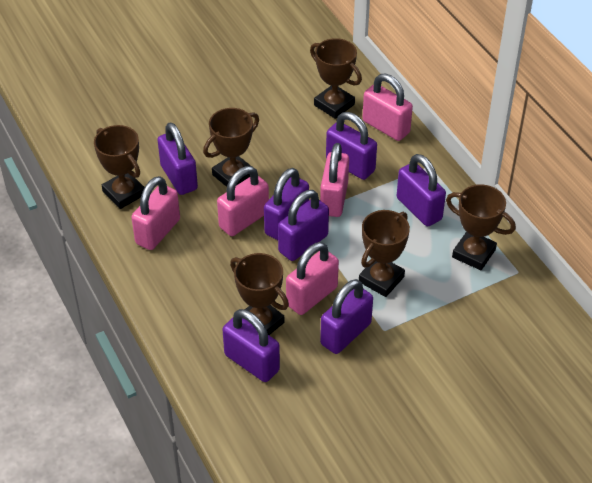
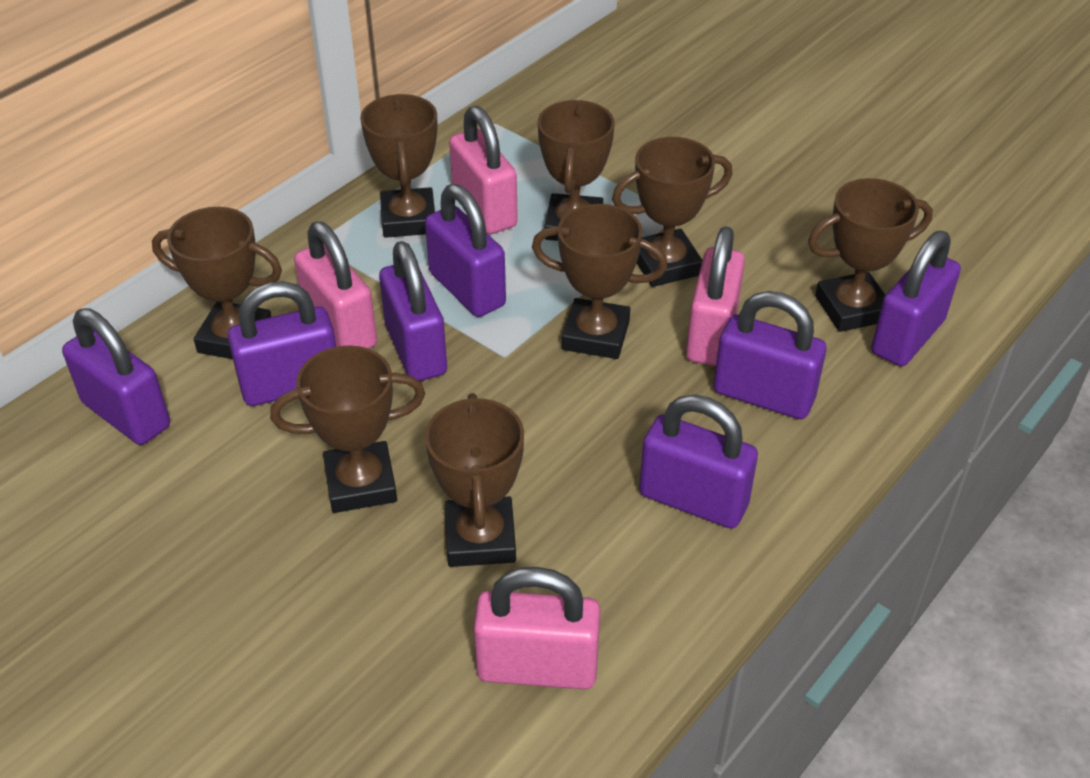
brown trophy: [94,125,145,209] [203,108,259,187] [230,253,289,335] [310,38,362,119] [359,210,410,297] [446,184,516,270] = 6 -> [152,207,282,359] [270,345,425,513] [360,94,437,238] [425,393,524,567] [532,204,667,359] [538,100,615,241] [612,137,732,287] [808,178,933,332] = 8
pink padlock: [131,176,180,250] [217,166,269,236] [286,242,339,315] [320,143,349,217] [362,74,413,141] = 5 -> [294,221,377,349] [449,106,518,234] [473,567,600,689] [686,226,745,366] = 4

